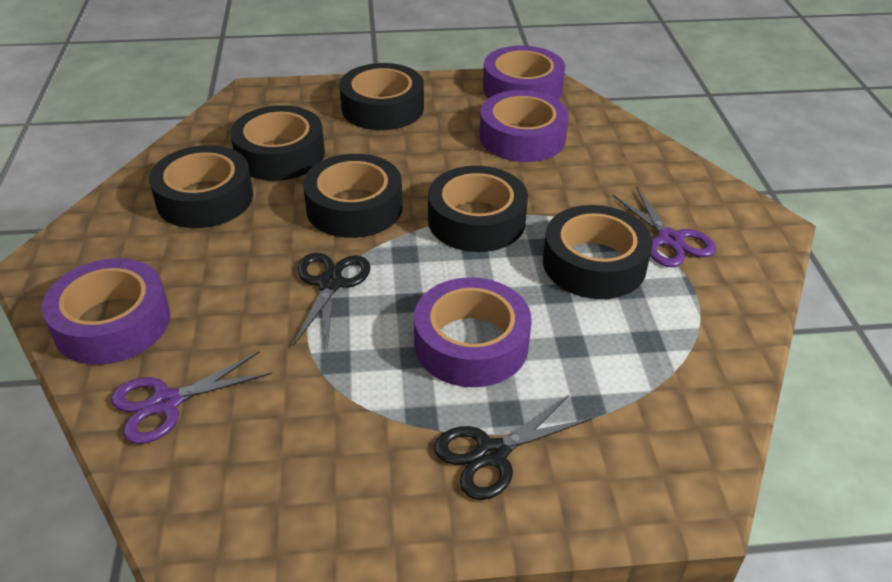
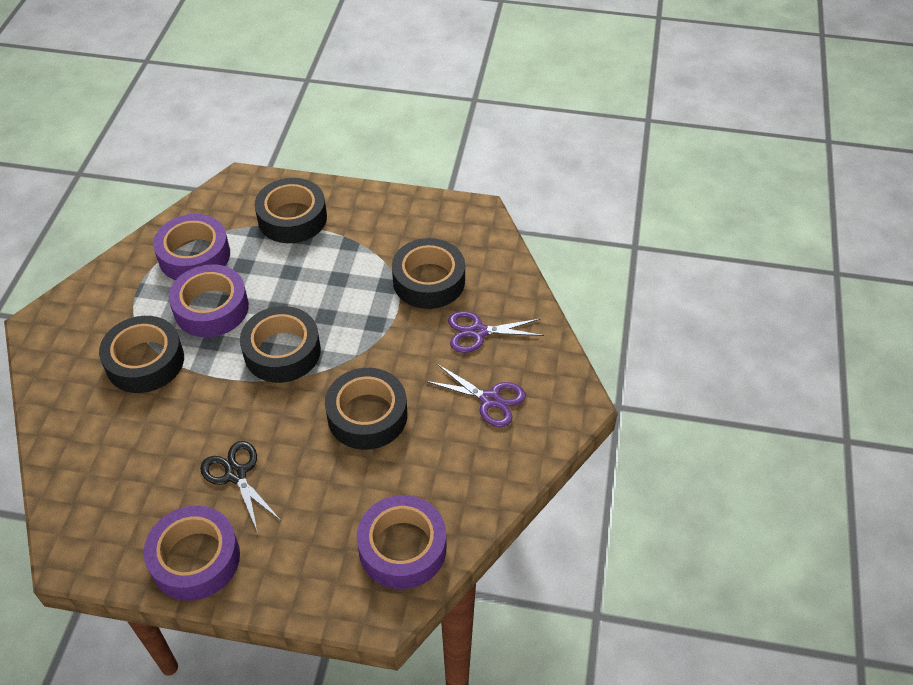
black scissors: [293,253,371,349] [434,395,592,500] = 2 -> [200,441,280,533] = 1
black tape: [149,145,253,228] [230,105,325,181] [303,154,403,238] [340,63,424,130] [428,166,528,252] [543,205,653,299] = 6 -> [99,316,184,393] [240,306,321,383] [255,178,327,243] [325,368,407,450] [392,238,465,309] = 5

